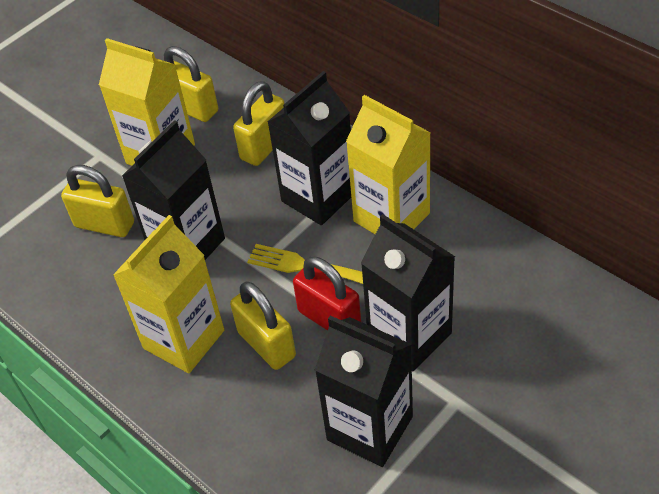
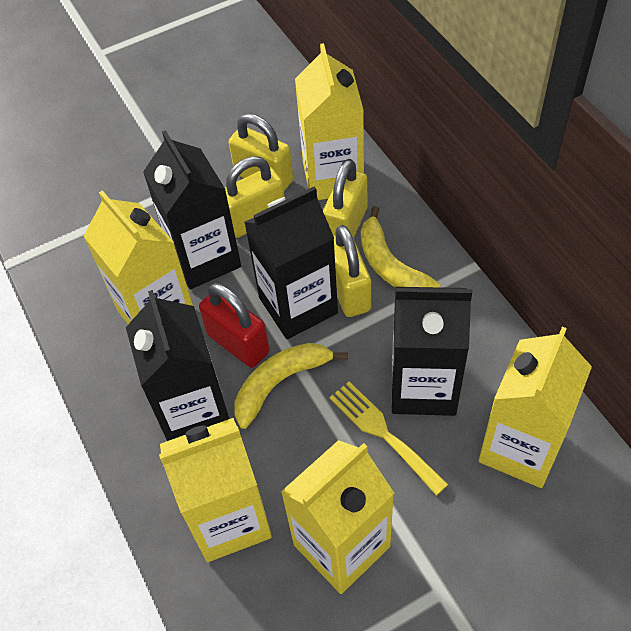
yellow banana: none = 0 -> [234,343,348,429] [361,206,441,287] = 2
yellow carton: [99,38,195,166] [113,215,224,373] [346,95,431,234] = 3 -> [84,190,193,324] [159,418,272,562] [281,440,394,594] [295,43,364,200] [479,327,592,488] = 5

